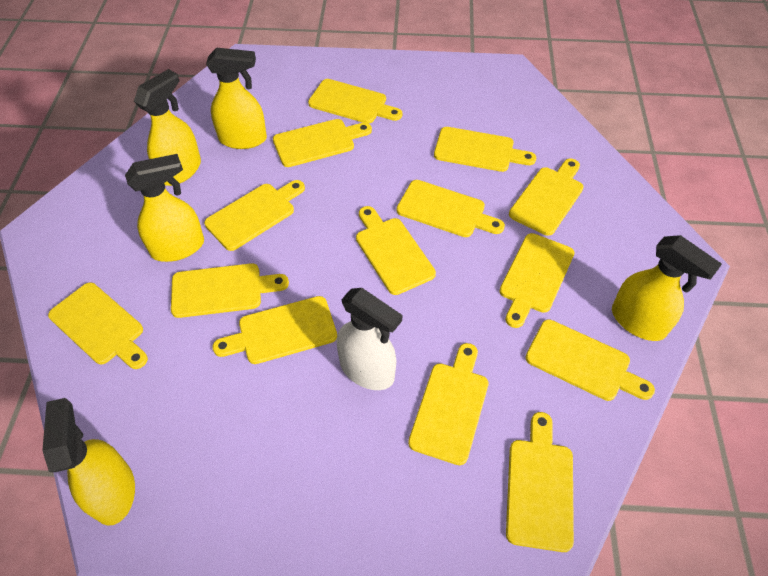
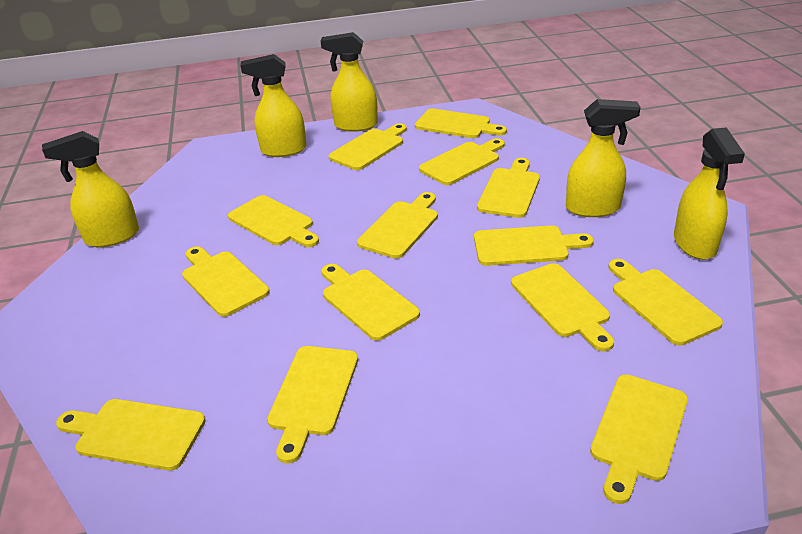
white spray bottle: [337,288,402,390] = 1 -> none = 0

